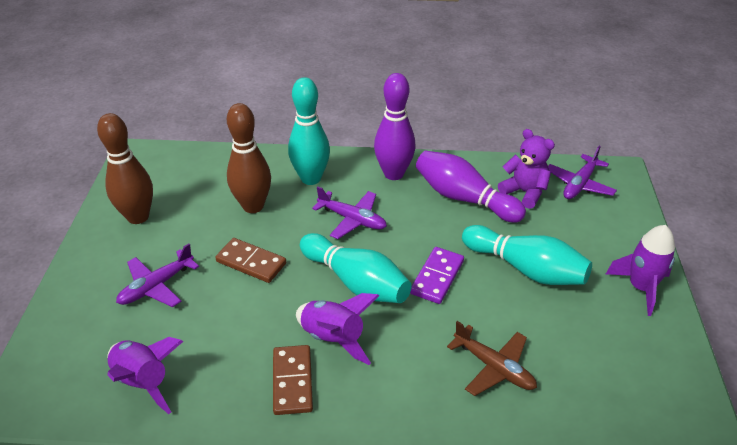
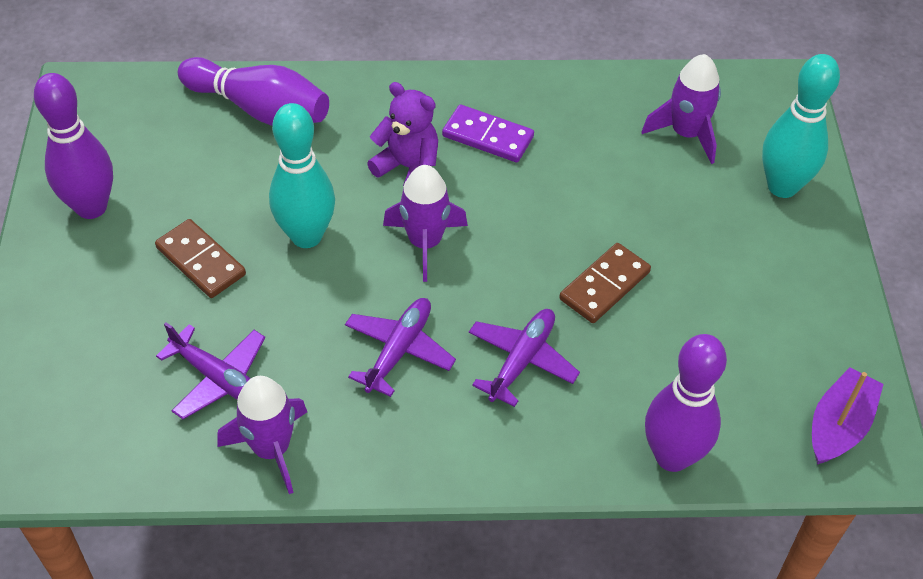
brown bowling pin: [97,113,153,224] [227,103,271,213] = 2 -> none = 0
brown plane: [447,321,537,396] = 1 -> none = 0
purple boat: none = 0 -> [812,367,884,465] = 1
purple bowling pin: [374,73,416,180] [416,150,526,223] = 2 -> [34,73,113,219] [178,57,329,126] [645,334,727,472] = 3
turquoise bowling pin: [288,77,330,185] [300,233,412,303] [462,225,592,285] = 3 -> [269,103,335,248] [762,54,840,198] = 2

